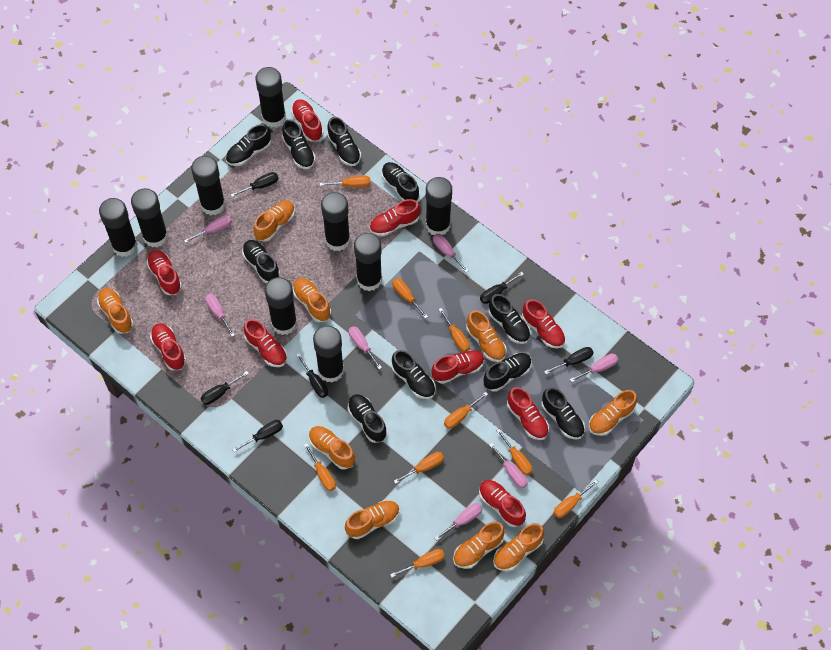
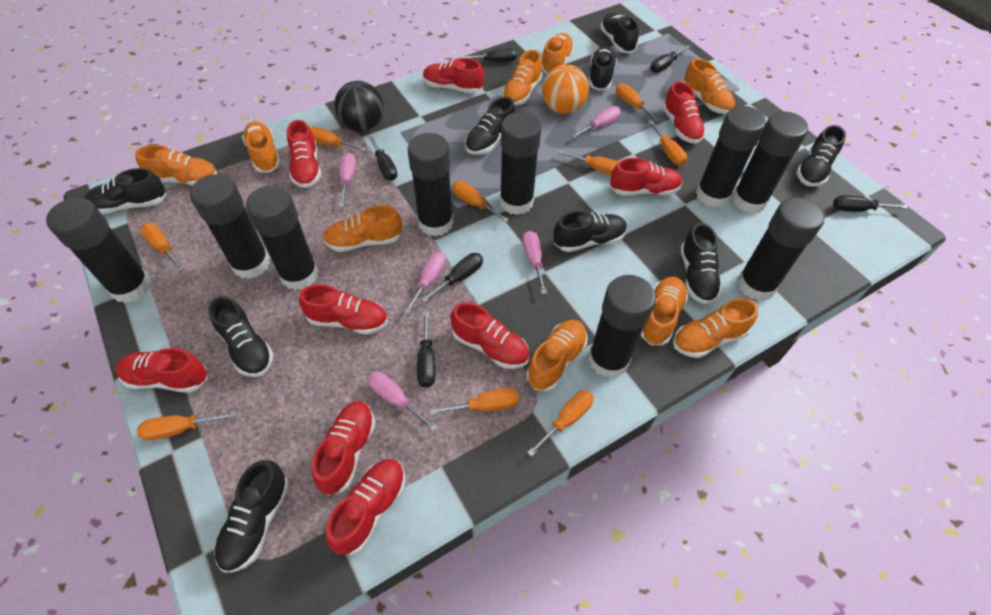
black ball: none = 0 -> [334,81,384,131] = 1
black shoe: [226,124,271,166] [242,240,280,283] [282,119,316,169] [327,117,361,166] [348,394,387,443] [381,162,419,201] [392,350,436,399] [483,353,532,391] [488,294,531,344] [541,387,585,440] = 10 -> [85,168,167,214] [208,296,274,377] [214,460,289,573] [465,97,515,155] [553,211,627,252] [588,46,617,91] [600,13,639,53] [680,223,722,304] [796,125,846,187] = 9
orange ball: none = 0 -> [542,64,589,114] = 1
pink screwdriver: [184,215,232,243] [205,294,235,337] [349,326,382,369] [433,234,468,272] [434,503,482,540] [489,443,528,488] [570,354,618,382] = 7 -> [339,153,356,206] [368,372,438,431] [404,252,446,314] [523,231,547,294] [572,106,621,138] = 5

